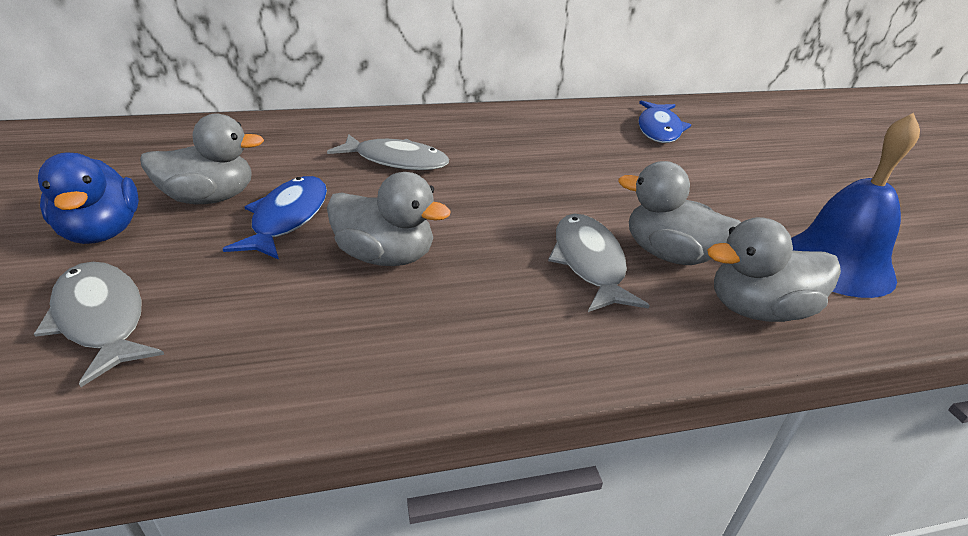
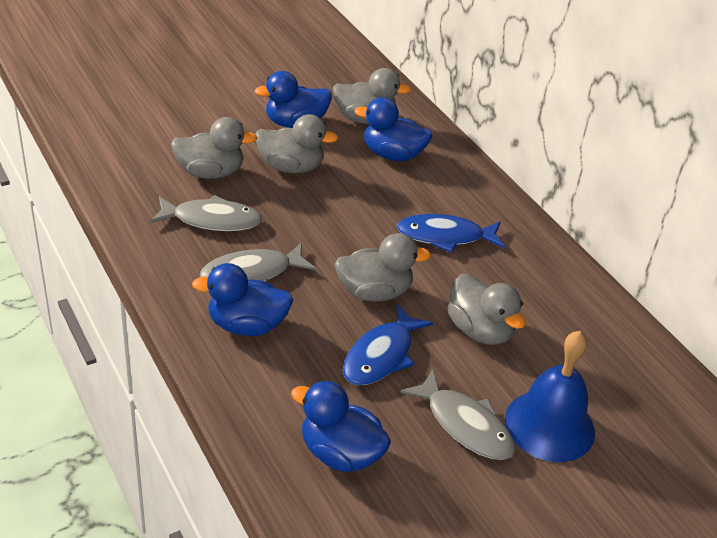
blue duck: [38,153,139,244] = 1 -> [192,263,293,336] [255,71,332,128] [291,381,391,472] [354,97,433,161] = 4
grey duck: [140,113,264,204] [327,172,451,266] [619,161,741,265] [707,217,841,322] = 4 -> [171,117,257,179] [255,114,338,173] [333,68,412,124] [335,233,431,302] [447,274,526,345] = 5

